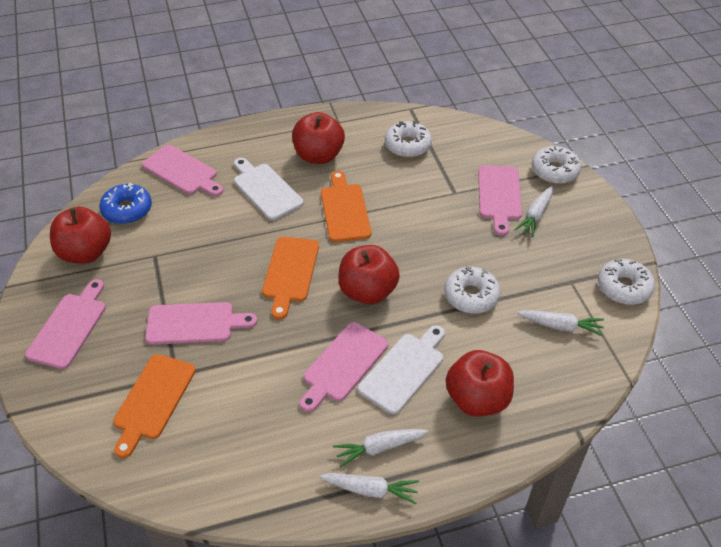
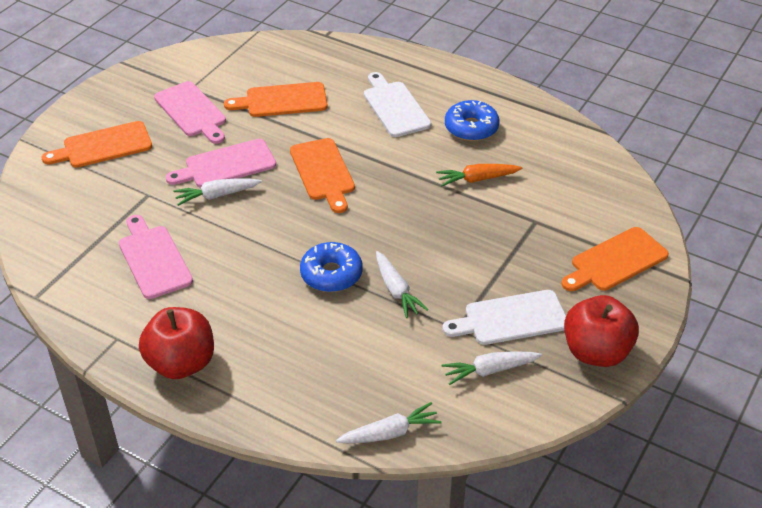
blue donut: [99,183,152,224] = 1 -> [300,242,362,292] [445,100,500,141] = 2
orange carrot: none = 0 -> [436,164,522,186] = 1
orange cutting board: [113,354,196,458] [262,237,319,319] [321,171,371,242] = 3 -> [42,121,152,168] [224,82,328,117] [290,138,355,213] [561,227,669,291] = 4
pink cutting board: [25,279,106,369] [142,145,223,196] [145,302,257,345] [300,322,388,412] [478,165,522,236] = 5 -> [119,215,193,299] [154,81,226,144] [166,139,276,187] = 3
red apple: [50,207,111,263] [292,112,345,164] [338,245,400,304] [446,350,514,417] = 4 -> [139,307,214,379] [564,295,639,367] = 2
white donut: [385,121,432,158] [444,266,501,314] [531,146,581,184] [598,259,655,305] = 4 -> none = 0

